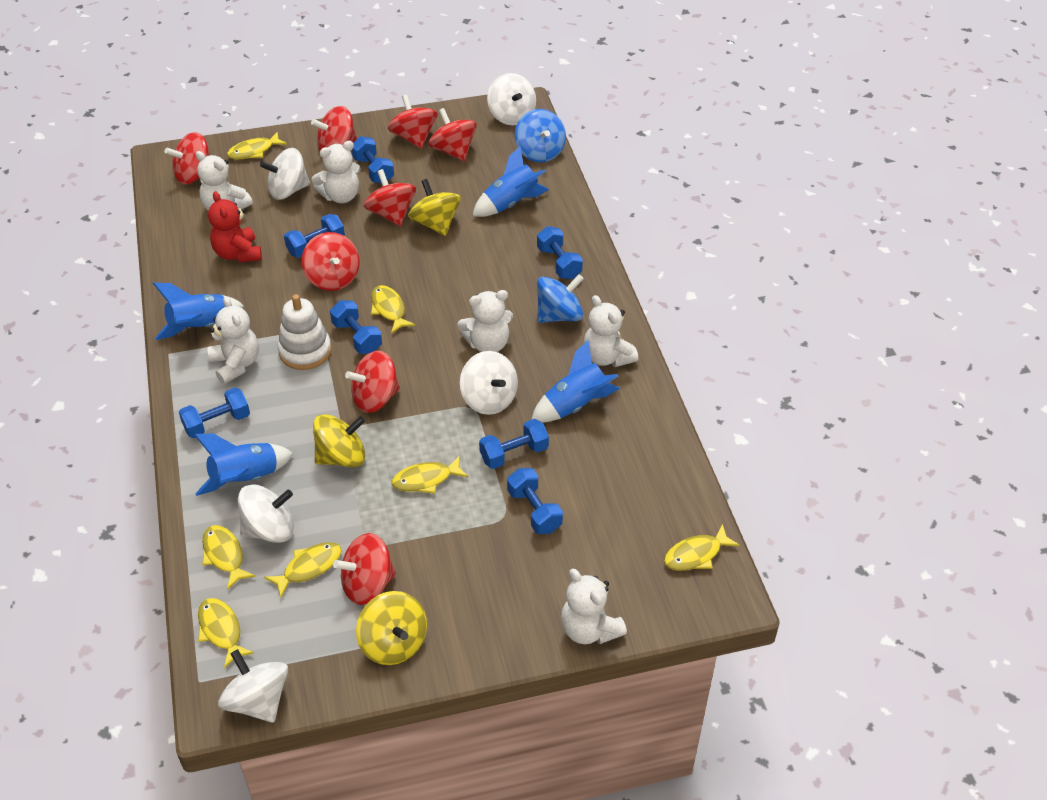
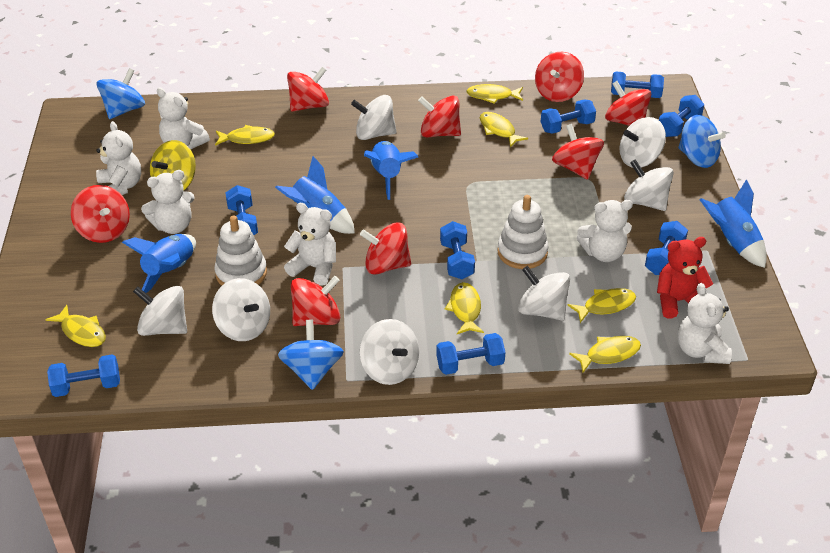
blue dumbbell: [179,388,250,438] [284,214,345,258] [330,300,382,354] [352,136,394,183] [479,419,549,469] [507,468,563,534] [537,226,583,279] = 7 -> [47,354,120,397] [225,185,258,235] [436,333,505,375] [440,221,475,279] [540,100,596,134] [611,71,664,98] [645,221,688,275] [659,95,704,137] = 8
blue spinning top: [515,109,566,162] [537,274,584,323] = 2 -> [97,68,145,119] [278,320,344,390] [678,115,726,168] = 3
white spinning top: [218,649,288,723] [238,484,294,543] [260,148,310,200] [460,351,518,415] [487,73,536,125] = 5 -> [133,286,187,336] [212,278,270,341] [351,95,397,140] [360,319,419,385] [518,266,570,321] [619,117,666,168] [624,159,674,211] = 7
white stacking toy: [278,294,331,370] = 1 -> [215,216,267,286] [497,195,548,269] = 2
yellow spinning top: [313,414,366,467] [356,591,427,665] [408,179,461,236] = 3 -> [150,140,196,191] = 1

